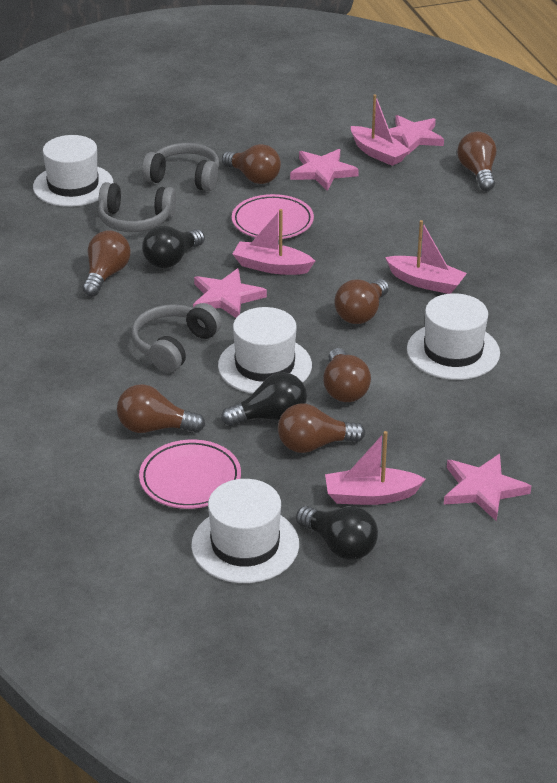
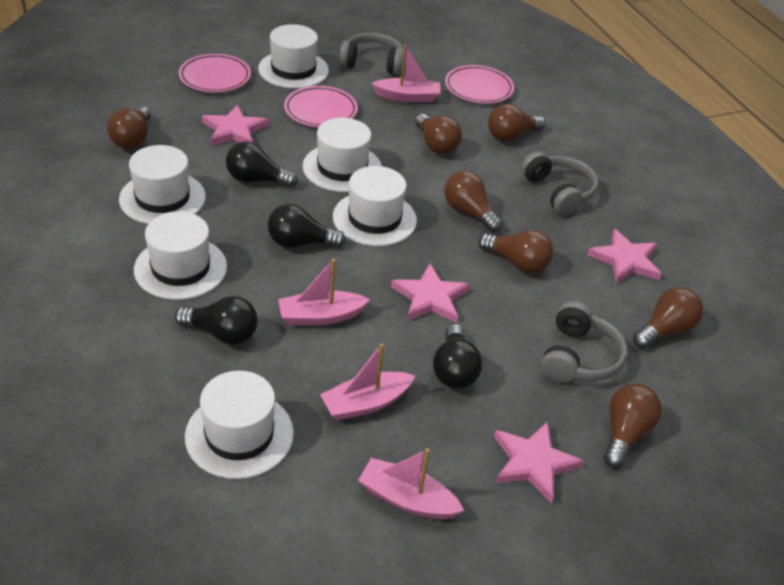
black light bulb: [142,226,205,268] [221,372,307,426] [296,506,378,560] = 3 -> [175,296,258,344] [226,141,298,187] [268,204,346,247] [433,324,482,388] = 4
pink plate: [139,440,241,509] [232,194,314,240] = 2 -> [179,54,251,93] [284,86,358,127] [445,65,514,104] = 3
white hat: [33,135,113,207] [191,479,299,583] [218,307,312,394] [407,293,500,380] = 4 -> [119,145,206,224] [134,212,227,300] [185,371,294,479] [258,24,329,89] [303,118,382,192] [333,166,417,246] = 6

